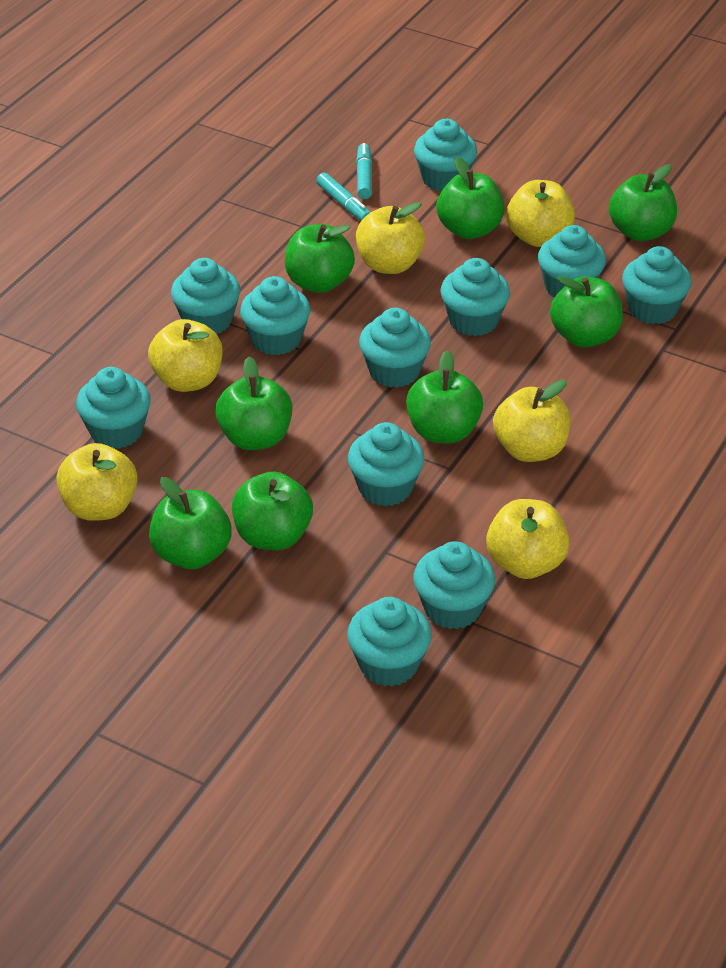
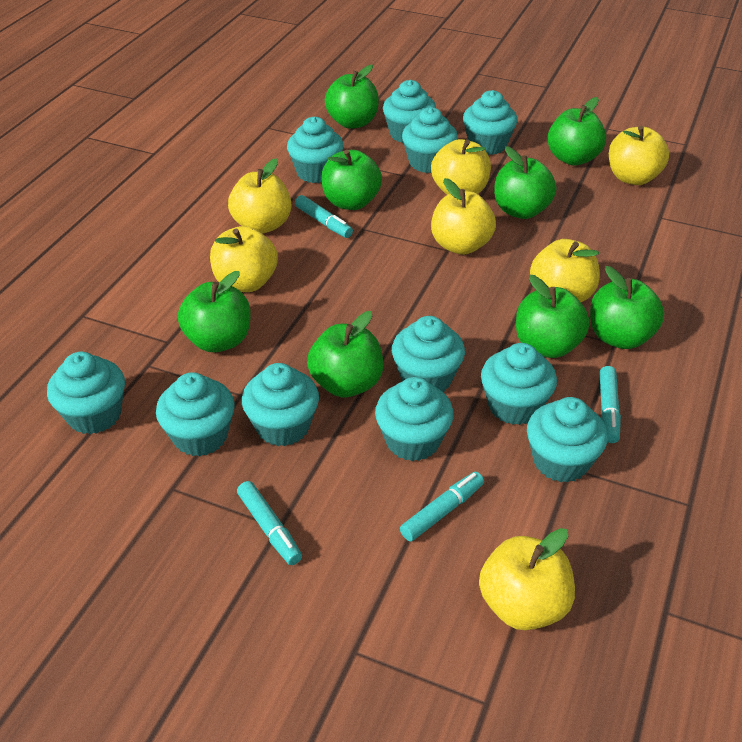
turquoise marker: [316,173,370,221] [356,143,372,199] = 2 -> [237,481,302,565] [295,195,353,238] [400,472,484,542] [599,366,621,443] = 4
yellow apple: [56,443,137,521] [148,319,222,392] [356,202,425,274] [486,499,570,579] [493,379,571,462] [506,180,575,247] = 6 -> [210,226,278,292] [228,158,291,234] [431,139,491,195] [431,178,496,255] [479,528,575,630] [530,239,600,302] [609,126,669,185] = 7

